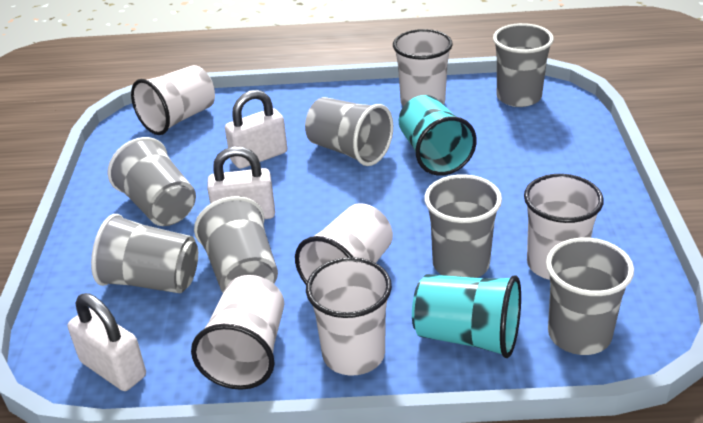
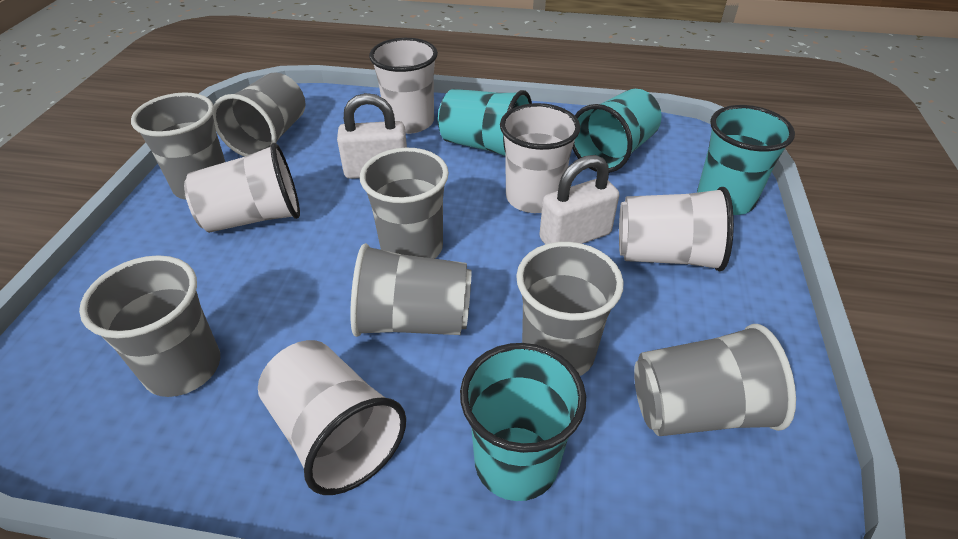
turquoise cup: [399,95,477,176] [412,274,521,358] = 2 -> [438,89,532,156] [460,343,586,501] [572,89,662,173] [697,105,795,215] = 4
white cup: [131,65,215,135] [191,275,284,390] [295,203,393,284] [306,257,392,376] [393,29,453,106] [524,174,604,280] = 6 -> [184,143,300,233] [258,340,406,495] [369,38,438,134] [500,103,580,213] [619,187,734,271] = 5
white padlock: [68,293,146,391] [208,147,275,219] [225,90,287,169] = 3 -> [337,93,407,179] [539,155,619,244] = 2

